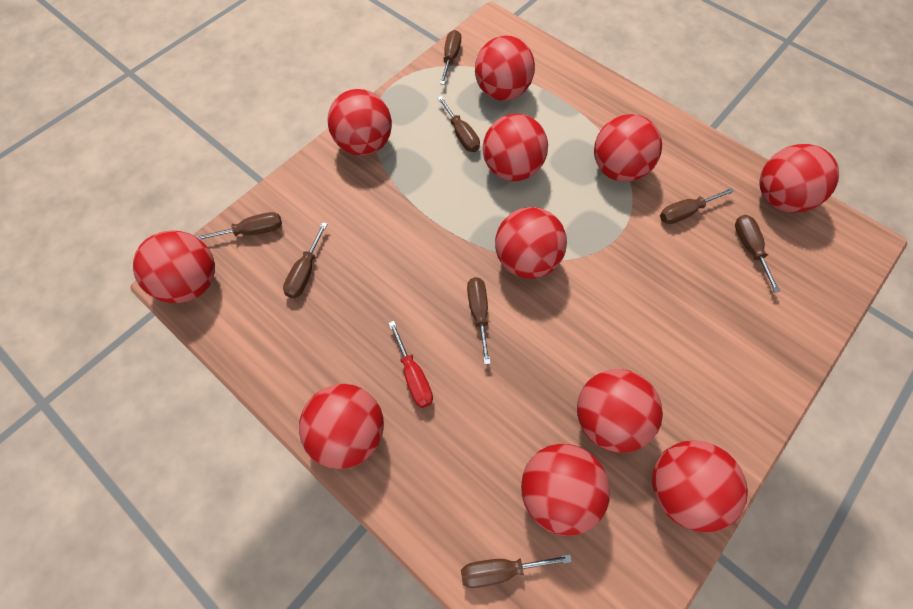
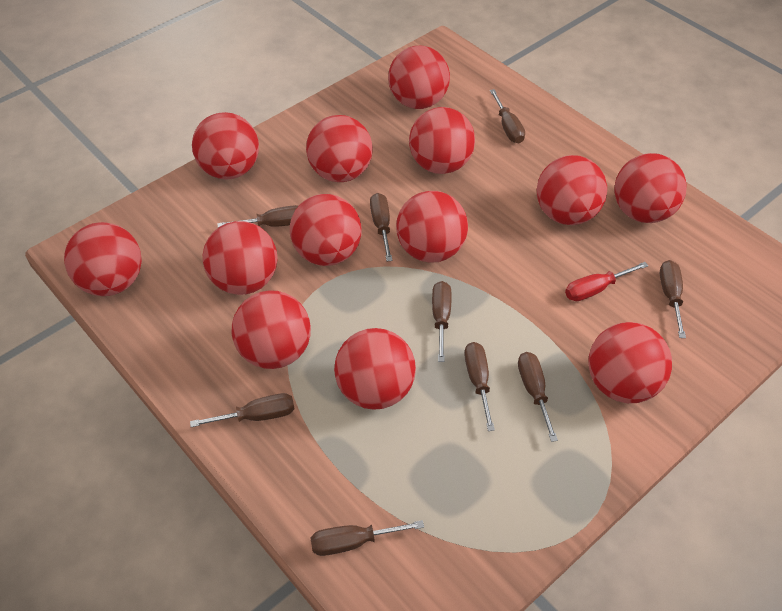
brown screwdriver: [195,212,282,240] [283,222,327,298] [437,96,480,152] [440,30,461,85] [461,554,572,588] [467,277,491,365] [660,188,734,224] [735,215,780,293] = 8 -> [190,393,294,427] [217,205,298,228] [310,520,424,556] [370,193,393,261] [432,281,452,362] [464,342,495,431] [490,89,525,143] [518,352,558,442] [660,260,686,338] = 9
red ball: [133,230,215,303] [299,384,384,469] [327,89,392,156] [475,36,535,101] [483,114,548,181] [495,207,567,279] [521,444,610,536] [577,369,663,453] [594,114,662,182] [652,440,748,532] [760,144,839,213] = 11 -> [64,222,142,296] [192,112,259,180] [203,221,277,295] [232,290,311,369] [290,194,362,266] [306,115,373,182] [334,328,416,410] [388,46,450,109] [396,191,468,263] [409,107,475,174] [537,155,607,225] [588,322,672,403] [614,153,687,223] = 13

